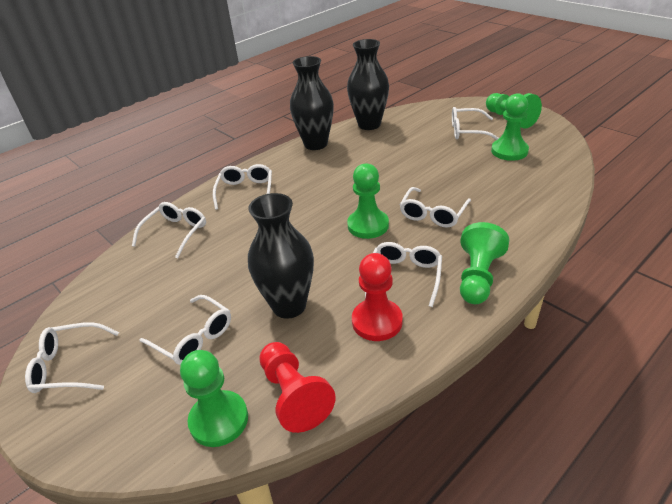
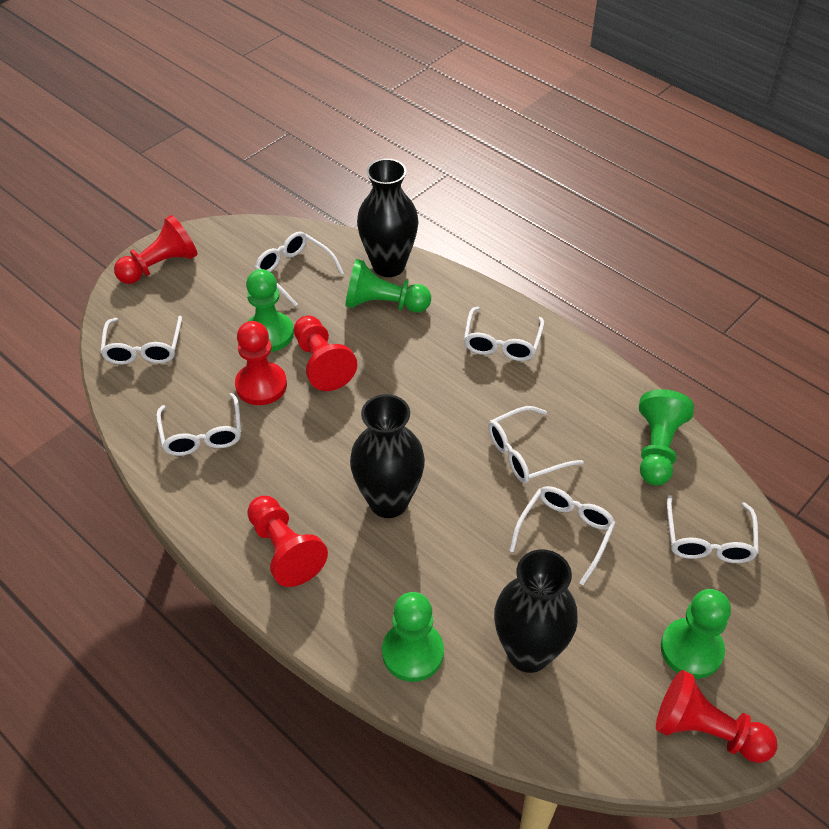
red pawn: [260,342,336,433] [352,253,403,341] = 2 -> [114,215,198,284] [235,321,287,405] [247,496,328,587] [294,316,357,391] [656,670,778,763] = 5

